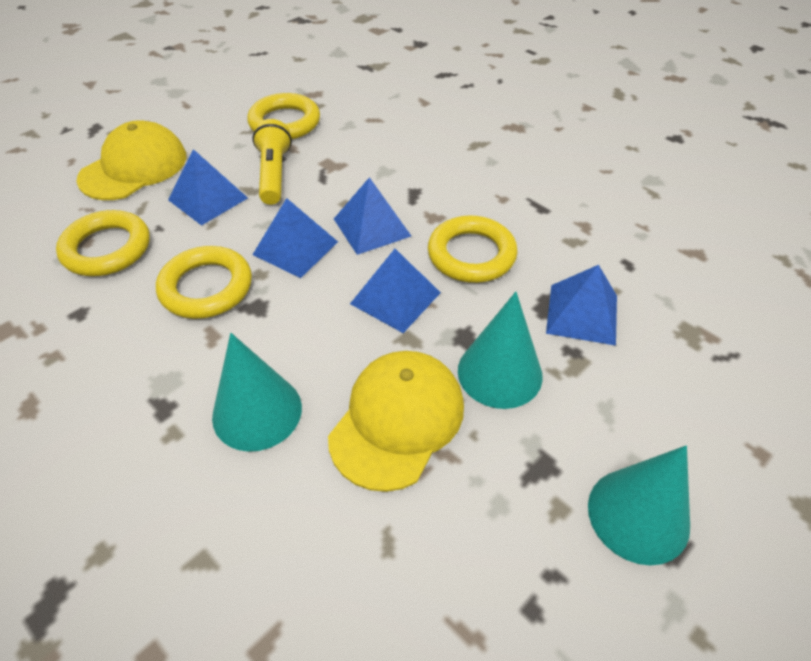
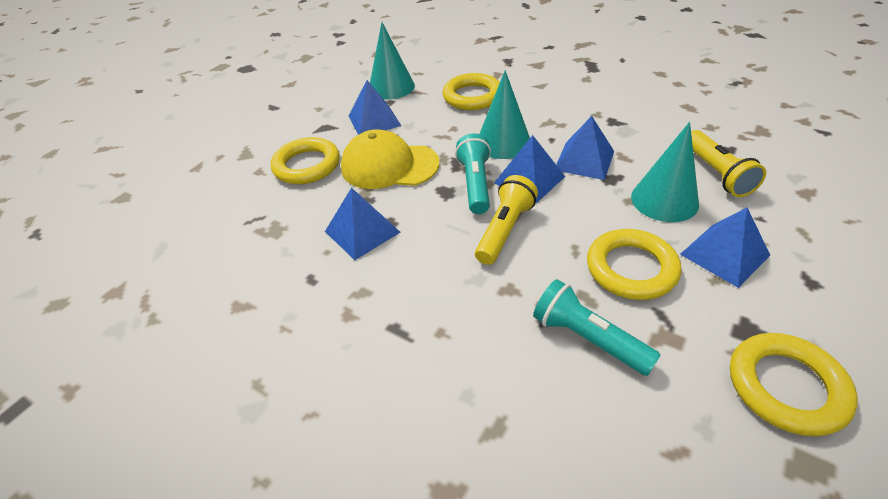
turquoise flashlight: none = 0 -> [455,133,491,214] [533,279,661,376] = 2
yellow cap: [76,120,187,200] [328,351,464,492] = 2 -> [341,129,439,189] = 1
yellow flashlight: [252,119,292,205] = 1 -> [475,175,538,265] [691,130,766,197] = 2

